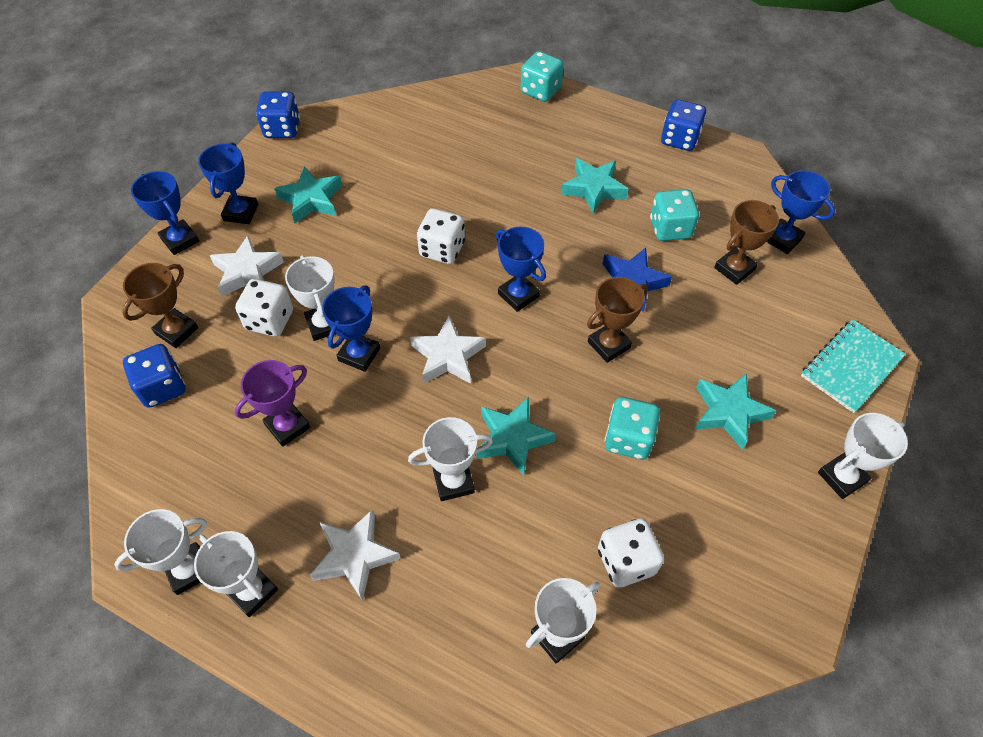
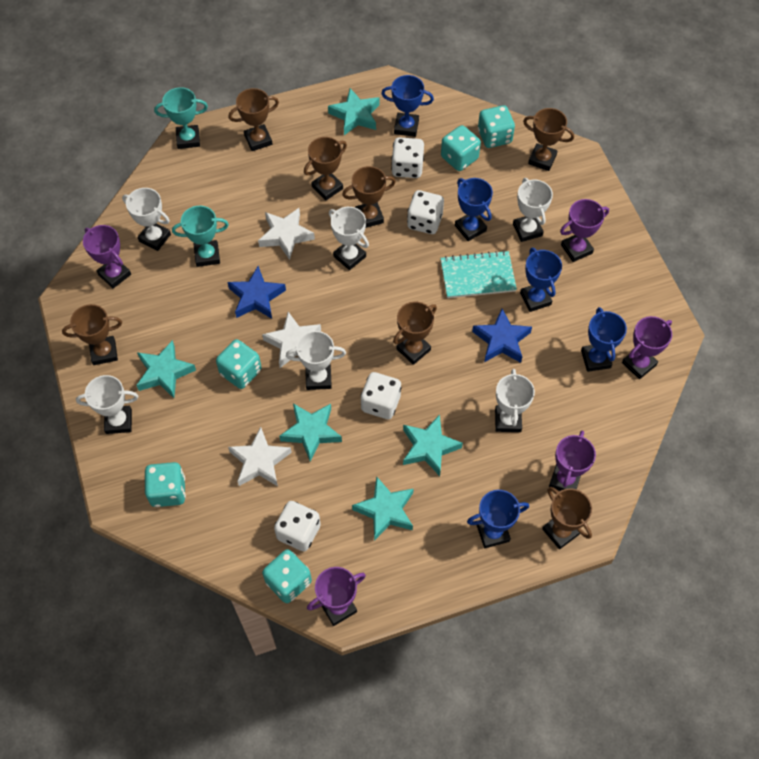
blue dice: [123,344,186,408] [256,92,300,138] [661,100,706,151] = 3 -> none = 0
blue star: [602,248,672,312] = 1 -> [227,266,286,319] [472,309,532,363] = 2
brown trophy: [122,263,198,348] [587,277,648,363] [714,200,779,285] = 3 -> [62,304,122,365] [228,88,279,151] [304,137,347,200] [342,166,396,228] [393,302,437,365] [523,108,574,171] [542,487,592,549] = 7
purple trophy: [235,360,310,447] = 1 -> [83,225,131,288] [307,567,366,626] [549,431,596,491] [560,199,609,262] [622,316,672,379] = 5
turquoise dice: [521,51,564,102] [604,397,660,459] [650,189,699,241] = 3 -> [145,462,186,507] [216,339,262,389] [262,549,312,603] [441,125,481,171] [478,105,515,148] = 5
turquoise star: [274,166,342,223] [477,397,556,476] [561,158,629,214] [695,374,776,450] = 4 -> [136,340,196,398] [279,403,342,462] [328,88,379,135] [352,476,414,541] [403,415,463,476] = 5
turquoise trophy: none = 0 -> [154,87,208,149] [172,206,229,267] = 2
white dice: [235,279,293,337] [417,208,465,264] [598,518,664,588] = 3 -> [274,501,321,552] [360,372,401,419] [391,137,424,178] [407,190,444,234] = 4

